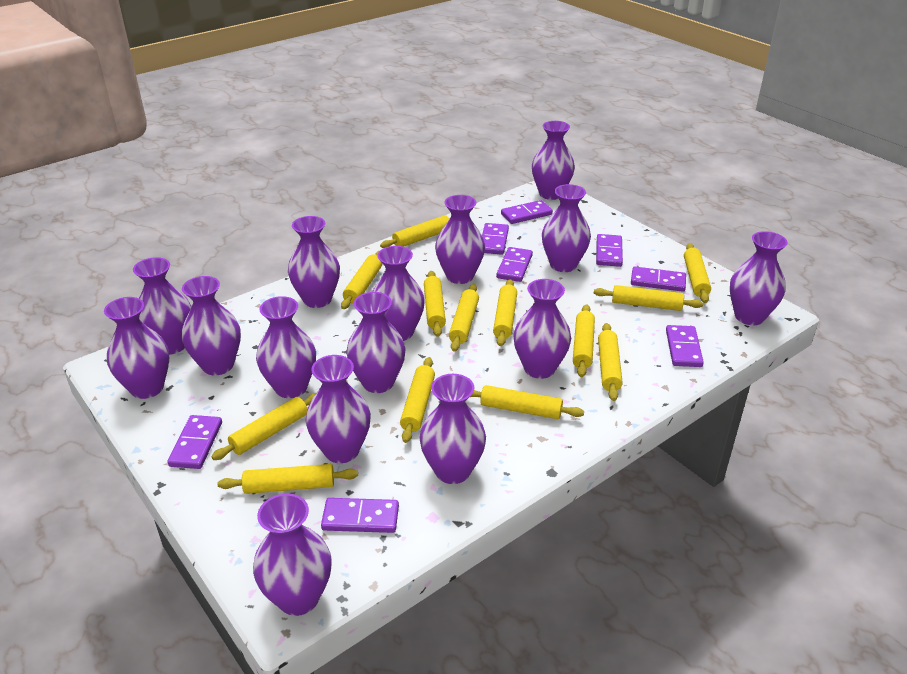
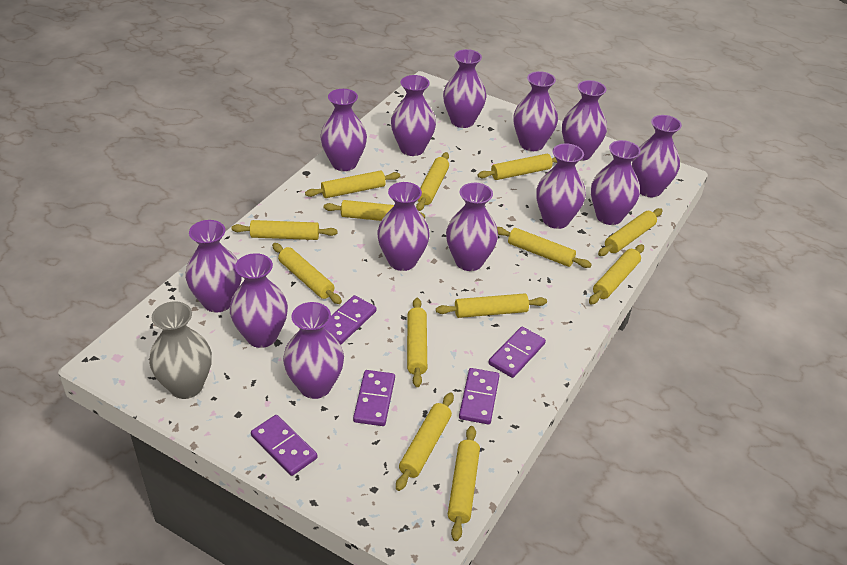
grey vase: none = 0 -> [149,301,212,399] = 1
purple domino: [167,415,222,469] [321,498,399,533] [482,223,509,255] [496,247,533,282] [501,200,553,224] [596,234,623,267] [631,266,686,292] [666,325,704,367] = 8 -> [251,415,317,476] [324,295,376,344] [353,370,395,426] [459,368,500,424] [489,327,546,378] = 5
purple vase: [104,297,169,399] [133,257,192,355] [181,276,241,375] [253,494,332,616] [256,296,316,398] [288,216,340,308] [305,355,371,463] [346,292,406,393] [372,246,425,341] [420,374,486,484] [435,195,485,284] [513,279,571,379] [532,121,575,200] [542,184,591,272] [730,231,788,325] = 15 -> [185,220,242,313] [230,253,288,348] [283,302,344,399] [320,89,367,171] [377,182,430,271] [391,75,436,156] [443,49,487,128] [446,183,498,271] [513,71,558,151] [536,143,586,229] [562,80,607,161] [591,140,641,225] [632,115,682,197] = 13

